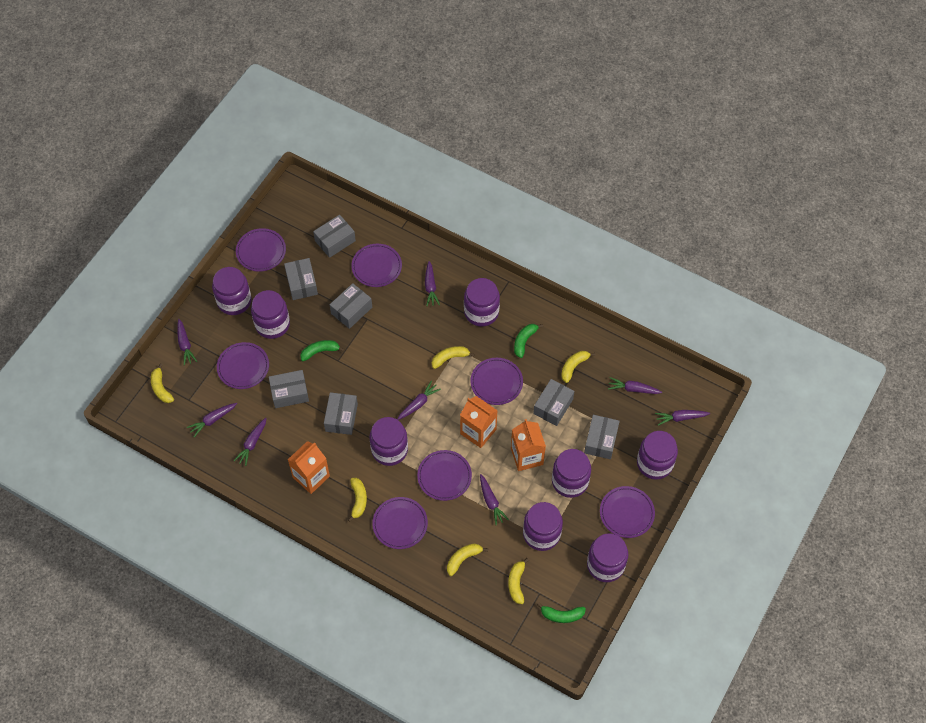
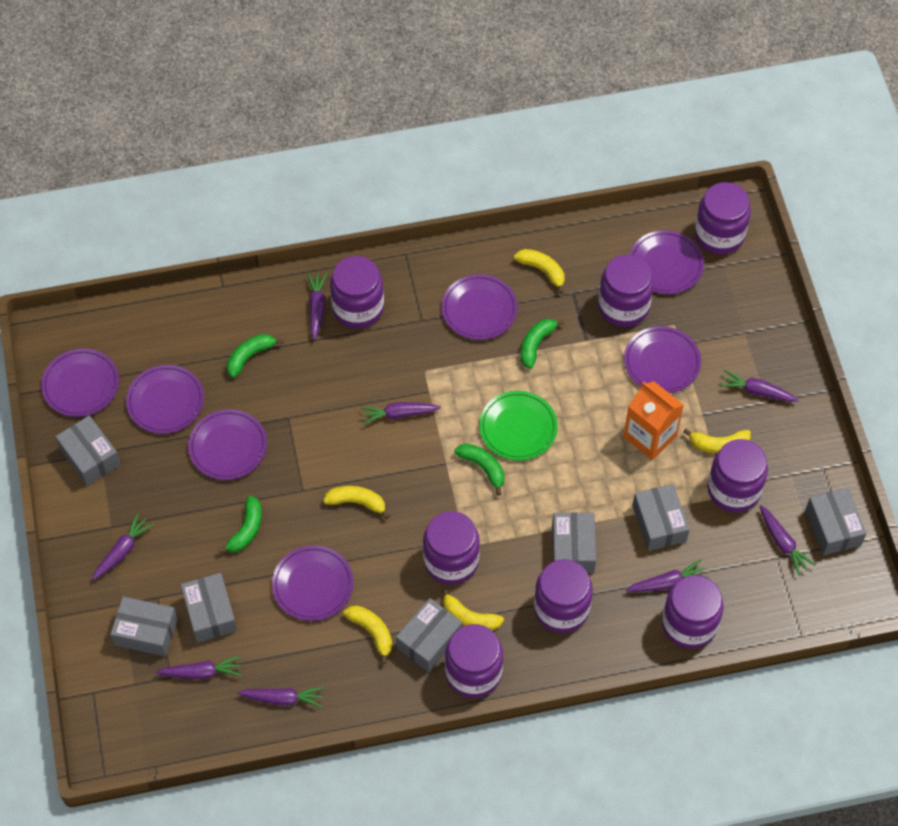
green banana: [300,340,345,361] [514,324,543,358] [537,602,586,623] = 3 -> [218,496,262,553] [227,334,283,378] [454,443,505,496] [521,319,565,369] = 4
green plate: none = 0 -> [479,391,558,461] = 1
orange carton: [288,441,330,494] [460,396,498,448] [511,419,546,471] = 3 -> [623,381,684,460] = 1
yellow banana: [151,363,174,403] [348,478,367,522] [432,346,475,369] [447,544,488,576] [508,558,529,604] [561,351,595,383] = 6 -> [323,486,390,519] [343,606,392,664] [442,587,504,631] [514,249,565,294] [683,429,751,453] = 5

